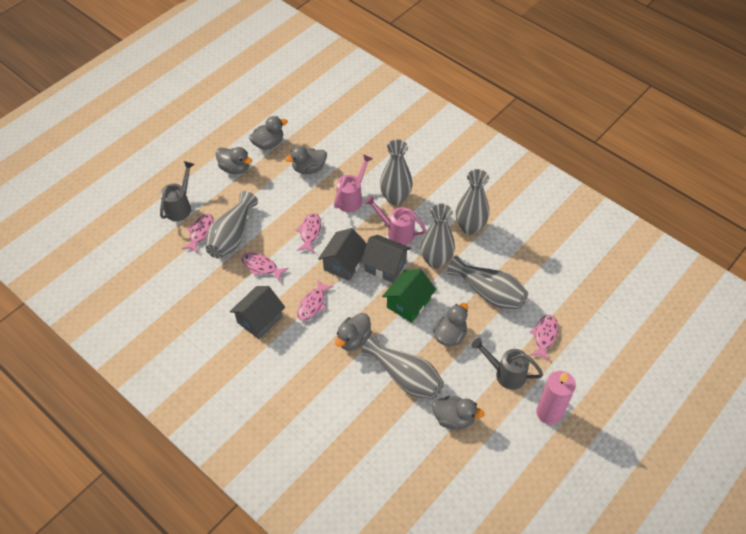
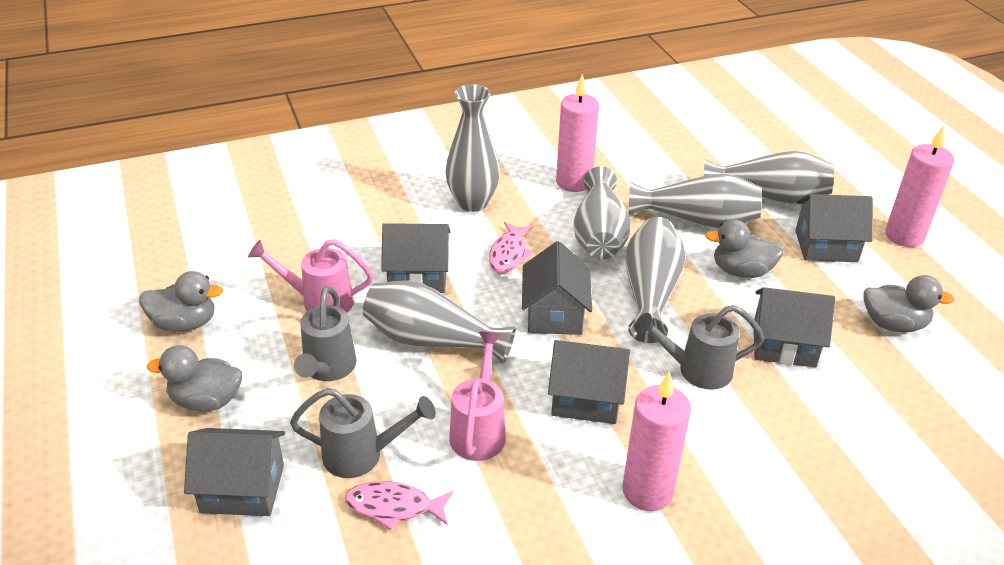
green house: [382,269,436,323] = 1 -> none = 0
grey duck: [216,147,252,174] [249,116,288,150] [285,146,327,174] [335,313,372,350] [432,396,485,430] [433,303,468,346] = 6 -> [139,271,223,332] [147,345,242,411] [705,219,784,278] [863,275,955,332] = 4
grey house: [230,286,285,339] [318,228,367,281] [361,235,411,283] = 3 -> [184,428,285,516] [381,223,451,293] [522,241,592,335] [548,340,630,424] [754,287,835,367] [795,194,873,262] = 6
grey watering can: [160,161,194,221] [471,338,543,390] = 2 -> [290,388,436,478] [294,286,357,381] [635,305,765,390] = 3
pink candle: [536,371,576,425] = 1 -> [556,74,599,192] [623,371,691,511] [885,125,954,247] = 3
pink fish: [182,214,214,253] [241,253,289,281] [296,213,321,253] [297,279,333,321] [530,315,558,361] = 5 -> [345,481,453,530] [489,222,533,273] = 2

